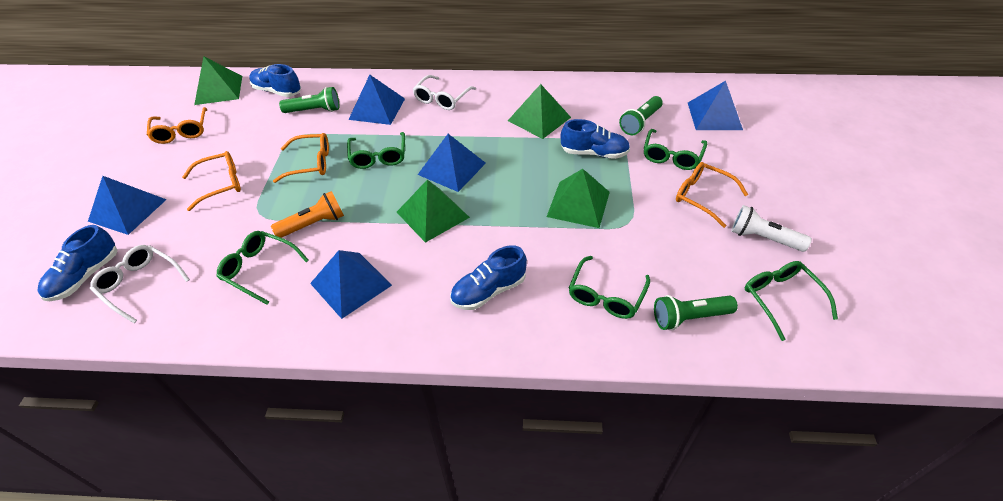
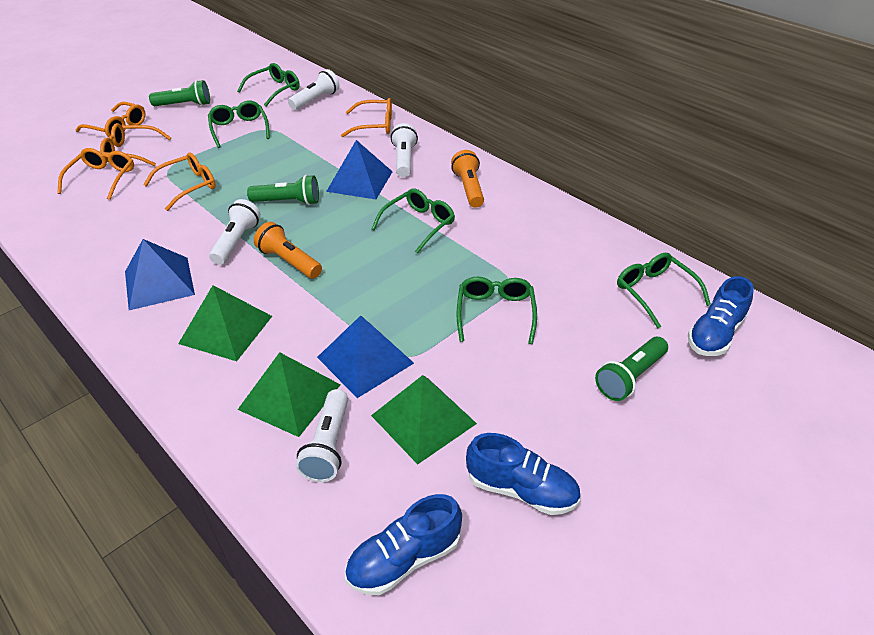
blue pyramid: [88,176,167,235] [310,250,392,319] [348,75,405,125] [418,134,486,192] [688,81,743,130] = 5 -> [125,239,195,310] [317,315,414,398] [326,140,393,199] = 3
blue shoe: [38,225,118,301] [249,64,301,97] [450,245,527,310] [561,119,630,159] = 4 -> [345,494,462,595] [466,433,581,515] [688,276,753,356] = 3
green pyramid: [194,56,242,105] [397,179,470,243] [508,84,571,139] [547,169,610,228] = 4 -> [178,285,272,361] [238,352,341,437] [371,375,477,465] = 3
orange flashlight: [271,191,344,238] = 1 -> [254,222,322,279] [451,150,484,208] = 2
orange glasses: [147,107,207,144] [182,151,241,211] [273,133,329,183] [676,162,748,228] = 4 -> [57,148,134,200] [76,102,145,137] [100,123,171,166] [143,153,216,211] [341,98,392,137] = 5
white flashlight: [731,205,812,252] = 1 -> [209,199,261,265] [288,69,339,110] [295,389,348,482] [391,123,418,177] = 4
white glasses: [90,245,190,323] [413,75,476,110] = 2 -> none = 0

